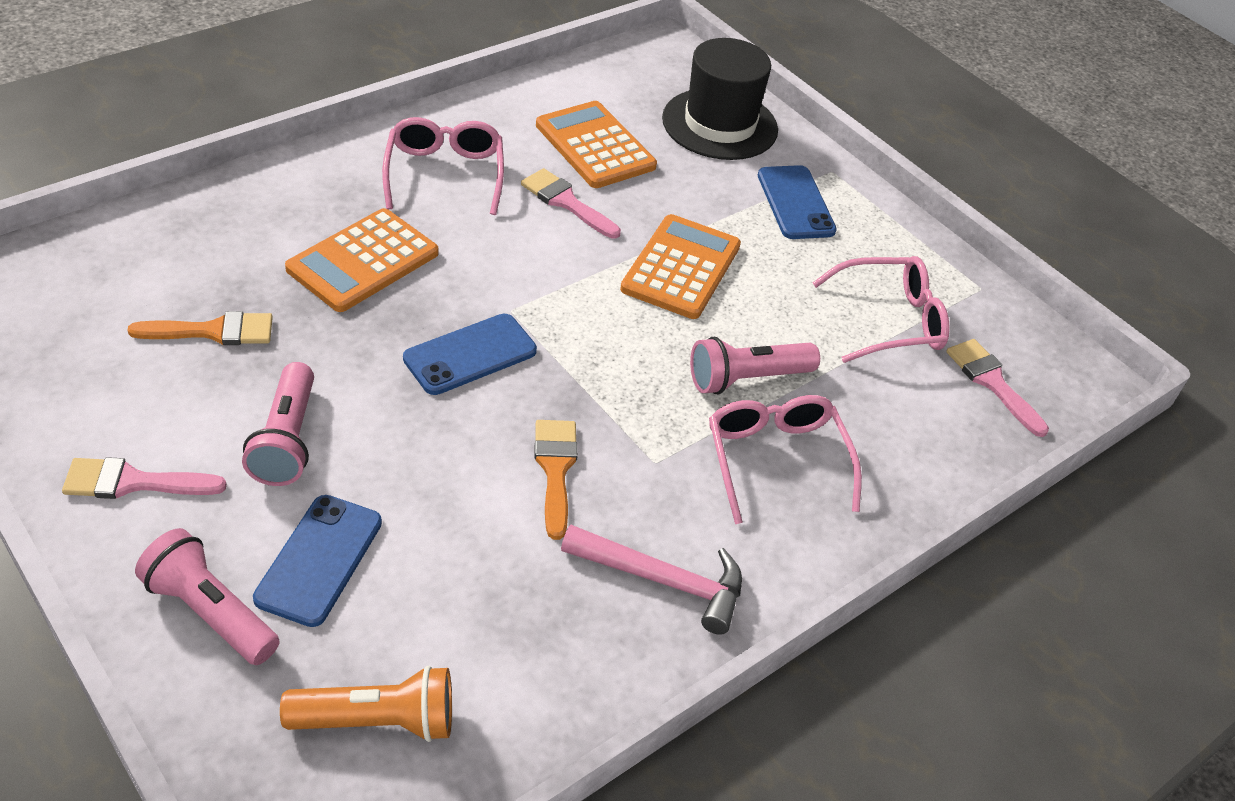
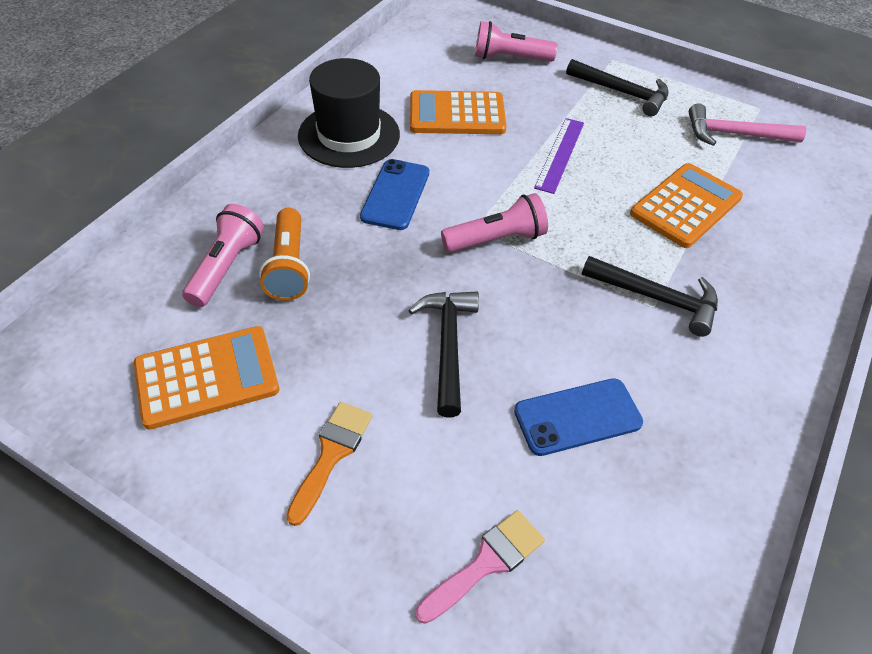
black hammer: none = 0 -> [408,291,479,418] [566,59,669,116] [582,256,718,337] = 3
blue phone: [253,495,382,627] [403,314,537,395] [758,165,837,239] = 3 -> [360,159,429,230] [514,378,643,456] = 2
orange brush: [128,311,273,345] [534,420,578,540] = 2 -> [286,402,373,526] = 1
pink brush: [62,457,227,499] [521,168,621,239] [946,339,1049,437] = 3 -> [415,510,545,624] = 1
pink glasses: [382,117,504,215] [709,395,862,524] [813,256,950,363] = 3 -> none = 0
purple ruler: none = 0 -> [534,118,584,194] = 1

